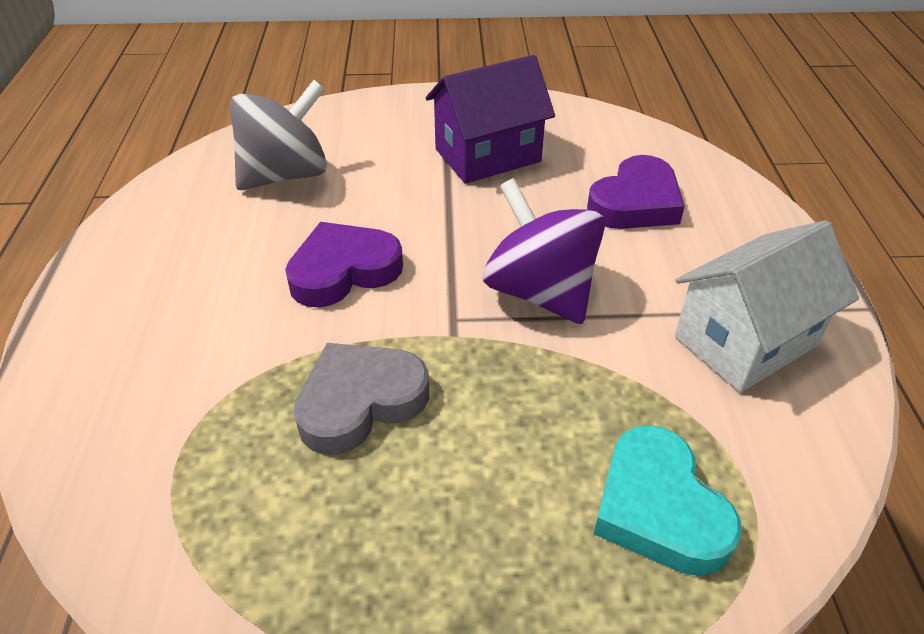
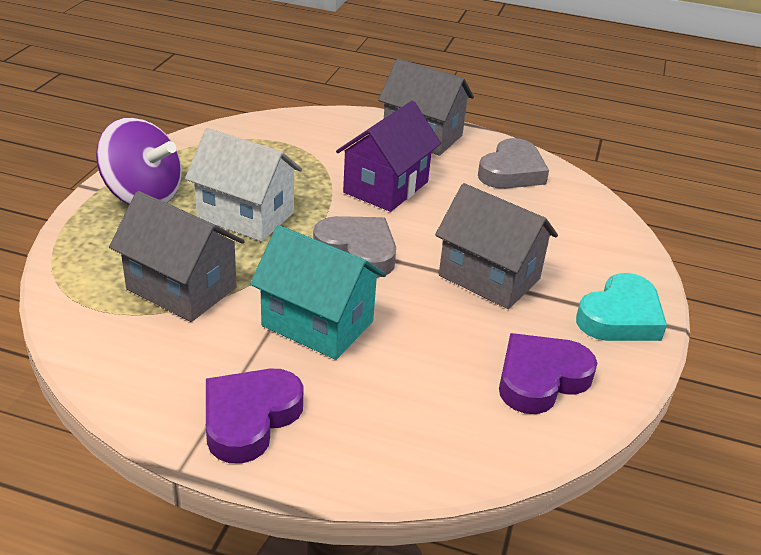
grey heart: [293,343,429,455] = 1 -> [313,216,396,278] [478,138,549,189] = 2
grey house: none = 0 -> [109,191,245,322] [378,58,474,156] [435,183,558,309] = 3
grey spinning top: [230,80,327,190] = 1 -> none = 0
turquoise house: none = 0 -> [250,225,386,360] = 1

